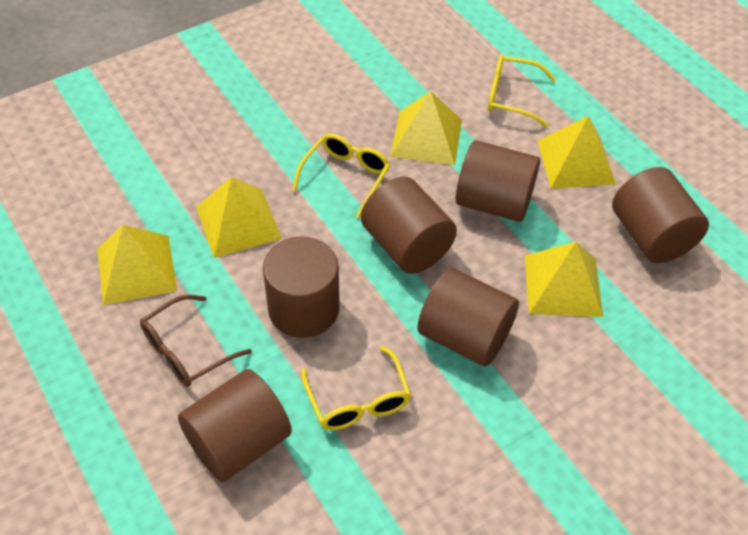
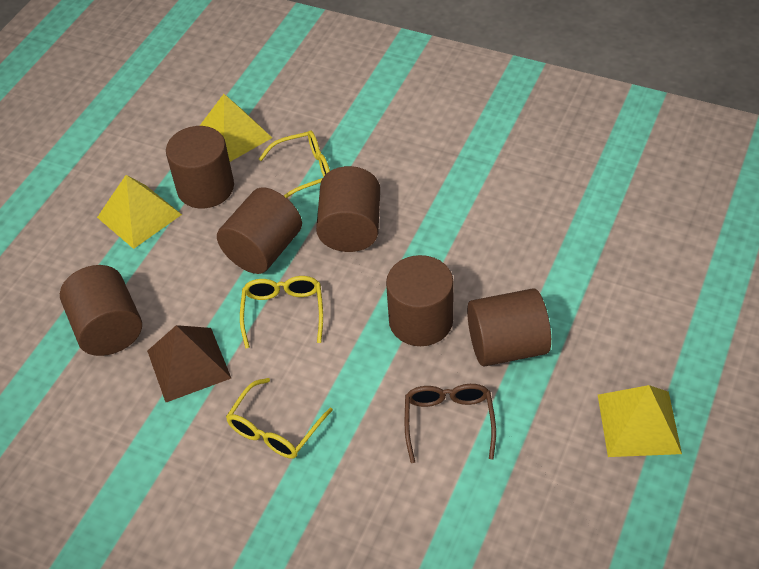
brown pyramid: none = 0 -> [147,325,231,402] = 1
yellow pyramid: [97,225,177,305] [196,177,282,258] [390,91,462,165] [525,242,603,317] [538,116,616,189] = 5 -> [97,175,182,249] [200,94,272,162] [598,385,682,457] = 3

